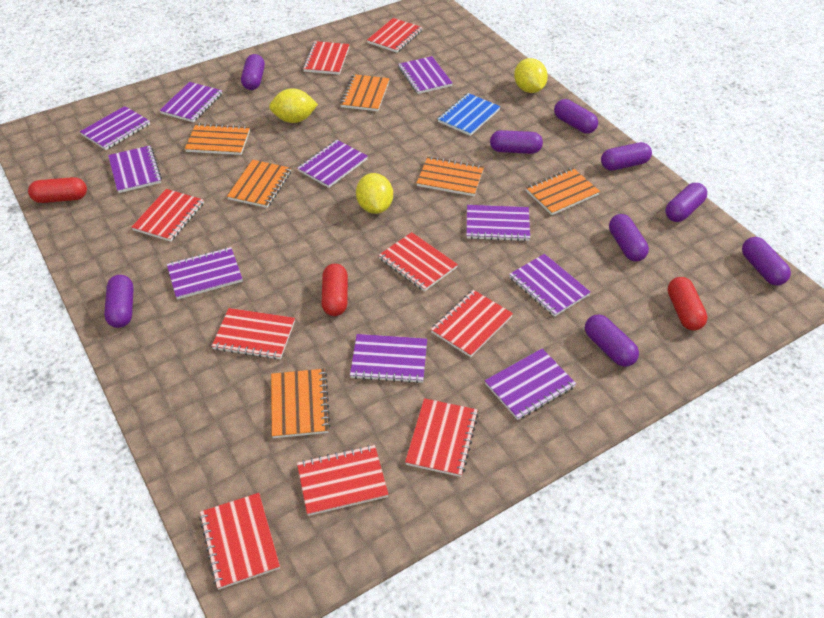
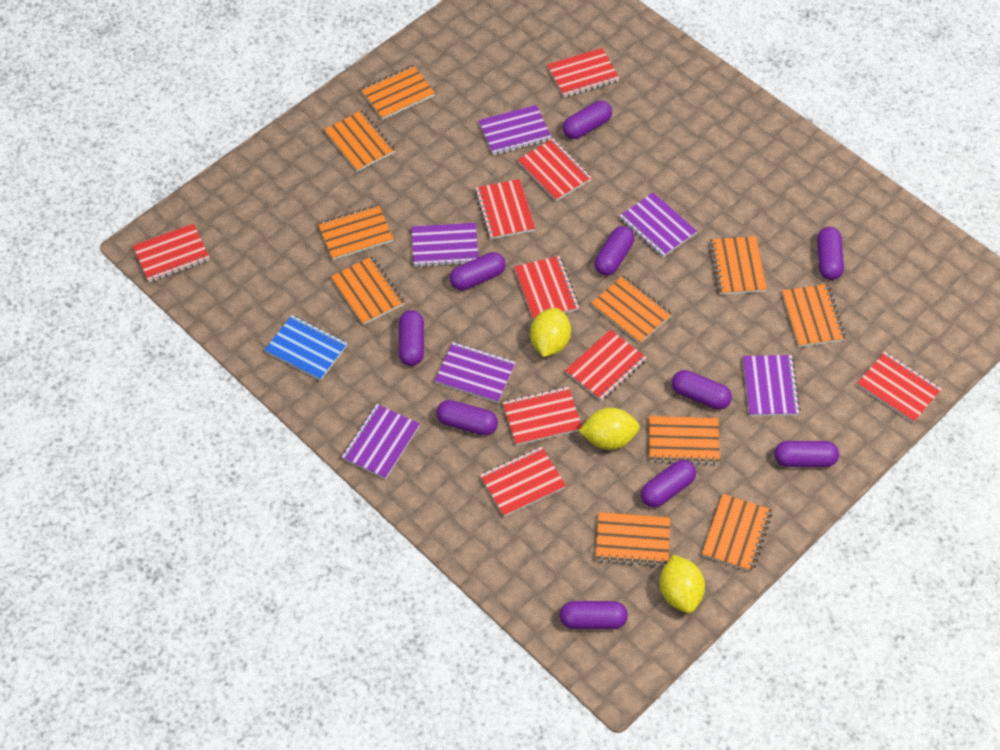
orange notebook: [185,123,250,155] [227,160,291,208] [271,369,330,438] [340,74,390,111] [417,156,484,196] [526,168,600,215] = 6 -> [318,204,394,260] [324,110,395,172] [331,256,404,325] [360,65,435,120] [591,275,672,344] [596,512,670,567] [649,416,720,465] [702,494,772,572] [709,236,767,295] [782,284,846,347] = 10
purple capsule: [104,275,134,328] [241,54,265,90] [490,130,543,154] [554,99,598,133] [585,314,639,367] [601,142,652,171] [609,214,649,261] [665,183,707,222] [742,237,791,285] = 9 -> [399,310,424,366] [436,400,498,436] [450,252,506,291] [560,601,628,629] [563,101,612,139] [594,226,634,276] [641,460,696,508] [672,370,732,410] [774,441,839,467] [817,227,844,280] = 10
purple notebook: [80,106,150,150] [108,146,162,193] [159,82,222,122] [167,247,243,300] [298,140,368,188] [350,334,427,383] [398,56,452,94] [466,205,530,241] [485,349,576,420] [509,254,590,317] = 10 -> [342,404,420,479] [411,223,479,267] [435,342,516,403] [478,105,552,155] [620,192,697,257] [743,355,800,416] = 6
red capsule: [28,177,87,203] [322,264,348,316] [668,277,708,331] = 3 -> none = 0

